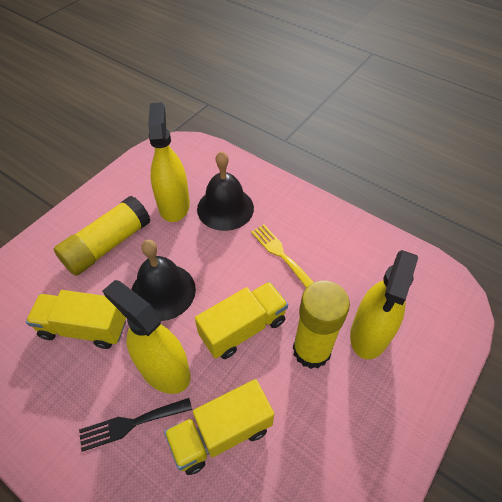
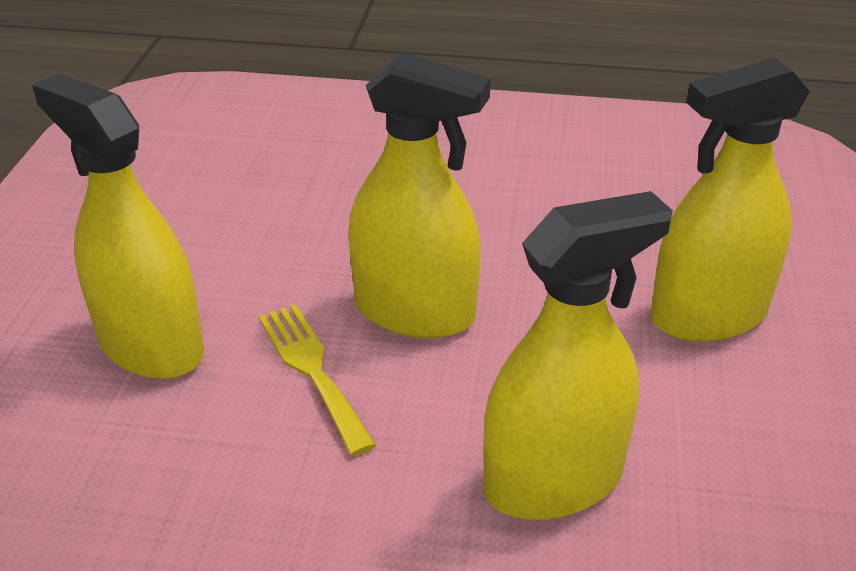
black bell: [131,240,196,321] [197,151,254,231] = 2 -> none = 0
black fork: [79,398,192,452] = 1 -> none = 0
yellow glue stick: [54,196,151,276] [293,281,350,369] = 2 -> none = 0
yellow spray bottle: [103,280,191,394] [148,103,190,222] [350,250,418,359] = 3 -> [32,73,204,379] [348,52,491,338] [483,191,673,520] [651,58,810,342] = 4
yellow truck: [26,290,126,349] [164,379,274,475] [195,282,288,359] = 3 -> none = 0

